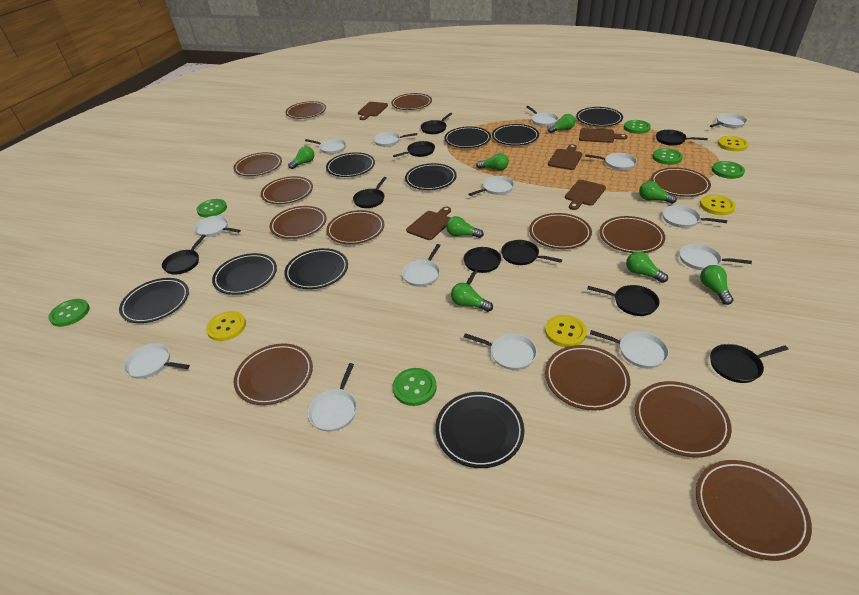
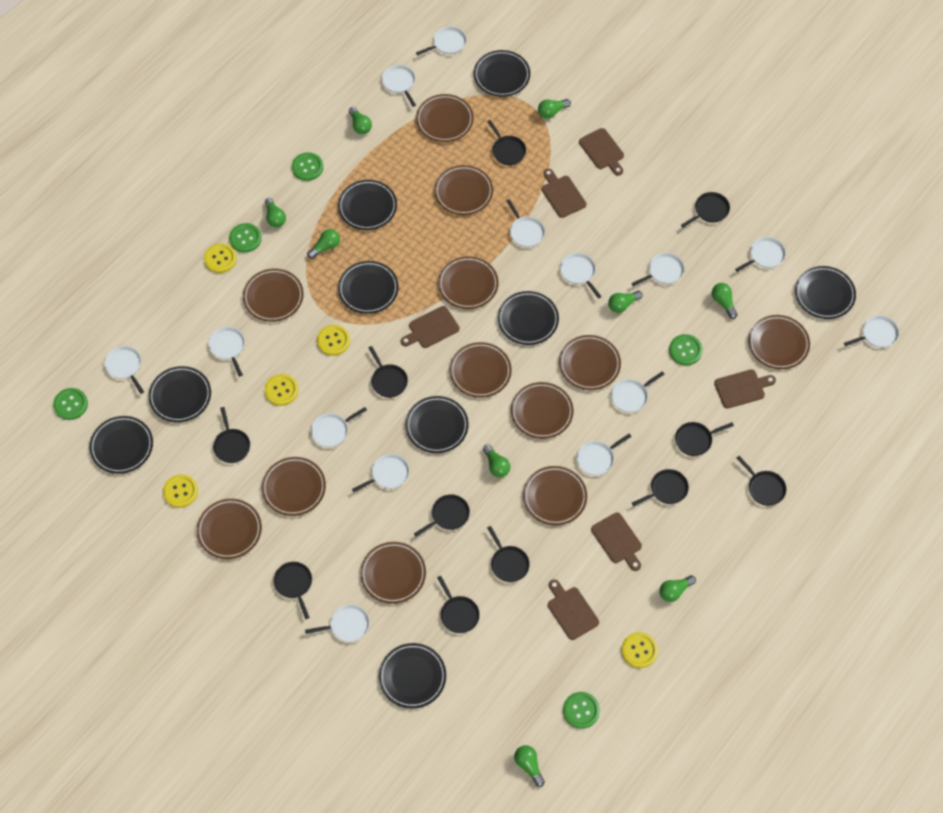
black pan: [162,235,206,275] [353,177,387,208] [393,141,435,157] [421,113,452,134] [463,247,501,285] [501,240,562,265] [587,285,660,316] [656,130,708,146] [710,344,788,383] = 9 -> [213,407,250,463] [274,562,312,619] [369,346,408,398] [414,494,470,537] [437,576,480,633] [487,120,526,165] [487,526,530,582] [632,469,689,506] [675,422,734,456] [681,192,730,228] [736,456,786,506] = 11
brown cutting board: [358,102,388,120] [406,207,451,240] [548,144,583,170] [565,180,606,210] [579,128,628,143] = 5 -> [401,306,460,348] [542,169,586,218] [548,579,599,640] [579,128,624,176] [591,512,642,571] [714,369,776,408] = 6
brown plate: [233,152,282,176] [234,344,313,405] [261,176,313,204] [270,206,327,239] [285,101,326,119] [326,210,384,244] [391,93,432,110] [529,213,592,249] [545,345,630,411] [599,216,665,253] [635,381,732,457] [651,168,711,197] [696,460,812,561] = 13 -> [197,499,262,559] [243,269,304,322] [262,457,326,516] [360,542,426,604] [416,94,474,142] [434,165,493,215] [438,256,499,309] [450,342,512,398] [511,382,574,439] [523,466,587,525] [559,335,621,390] [748,315,810,370] = 12
green button: [48,299,90,327] [197,199,227,218] [393,368,437,406] [624,120,651,134] [653,148,683,165] [712,161,745,179] = 6 -> [53,388,88,420] [229,223,262,253] [292,152,323,181] [563,692,600,729] [669,334,703,365] = 5
green light bulb: [288,146,314,169] [446,216,484,238] [451,283,493,312] [476,153,509,171] [548,114,575,133] [626,251,668,283] [639,181,677,204] [700,265,733,305] = 8 -> [265,198,286,228] [307,229,340,259] [349,107,372,134] [483,444,510,477] [514,745,545,787] [538,99,571,119] [608,291,643,313] [659,575,696,602] [712,283,738,319] = 9
yellow button: [206,311,246,341] [545,315,587,347] [700,195,736,215] [718,136,748,151] = 4 -> [163,474,198,508] [204,243,237,273] [264,374,299,406] [317,325,350,356] [621,632,658,668] = 5

